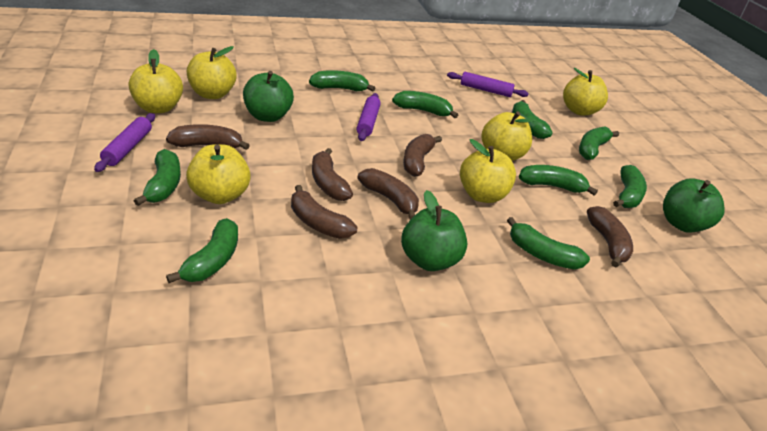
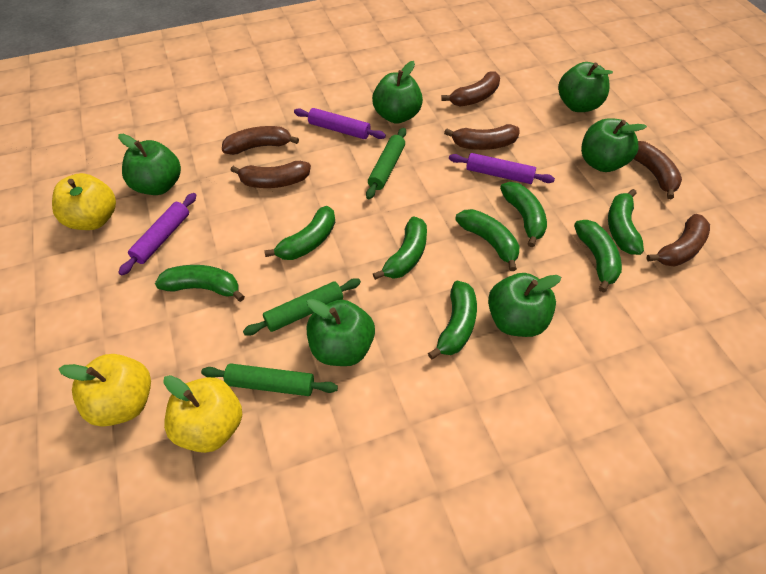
green apple: [243,71,294,122] [401,190,467,271] [663,178,725,233] = 3 -> [118,134,181,195] [307,299,375,366] [372,61,423,124] [488,273,561,337] [558,62,613,112] [581,118,647,172] = 6
green banana: [134,149,181,206] [166,218,238,283] [309,70,375,91] [392,91,458,118] [507,217,590,270] [512,100,553,139] [519,165,598,196] [579,126,619,160] [613,165,647,208] = 9 -> [155,265,245,302] [264,206,335,260] [373,216,427,280] [428,281,477,360] [455,209,519,271] [500,182,547,247] [574,220,622,293] [608,189,644,255] = 8
green rolling pin: none = 0 -> [201,363,338,396] [243,278,361,336] [366,128,406,199] = 3
yellow apple: [128,49,183,113] [186,144,251,204] [187,46,237,99] [460,139,516,203] [481,111,536,161] [563,68,608,116] = 6 -> [52,173,116,230] [59,354,151,426] [163,375,242,453] = 3

